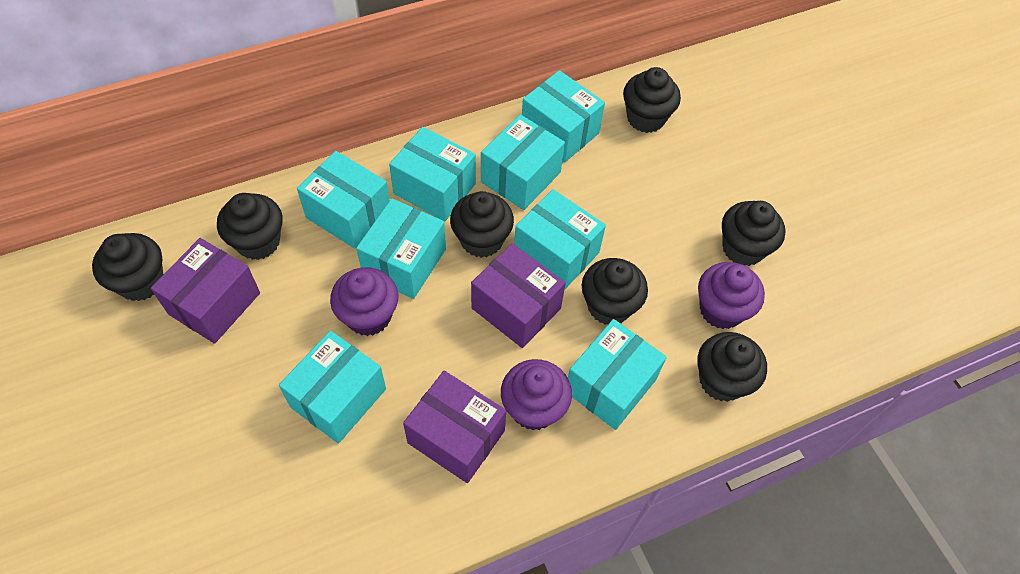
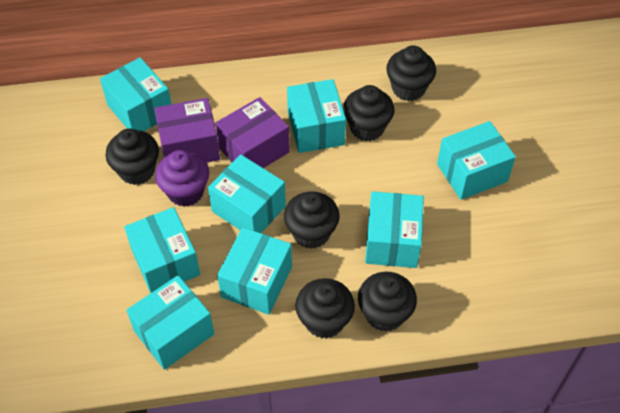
black cupcake: [92,233,163,301] [217,193,283,260] [450,191,514,258] [582,258,648,325] [623,67,681,133] [697,332,767,402] [722,201,785,266] = 7 -> [105,128,159,185] [284,191,339,249] [295,278,355,339] [343,85,394,141] [358,272,417,332] [386,45,436,101] = 6
purple box: [151,238,260,344] [403,371,506,483] [471,243,566,348] = 3 -> [154,98,220,163] [216,97,290,168] = 2
purple cupcake: [330,267,398,336] [501,359,572,430] [698,262,765,329] = 3 -> [155,150,209,207] = 1

